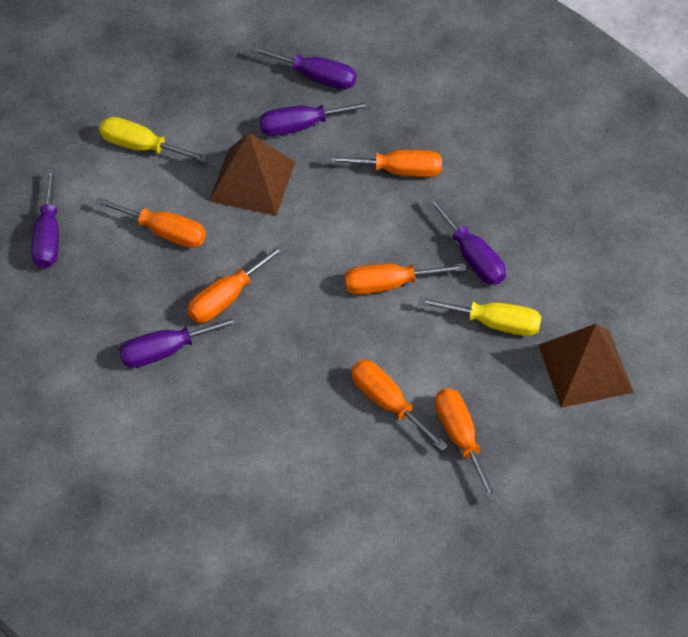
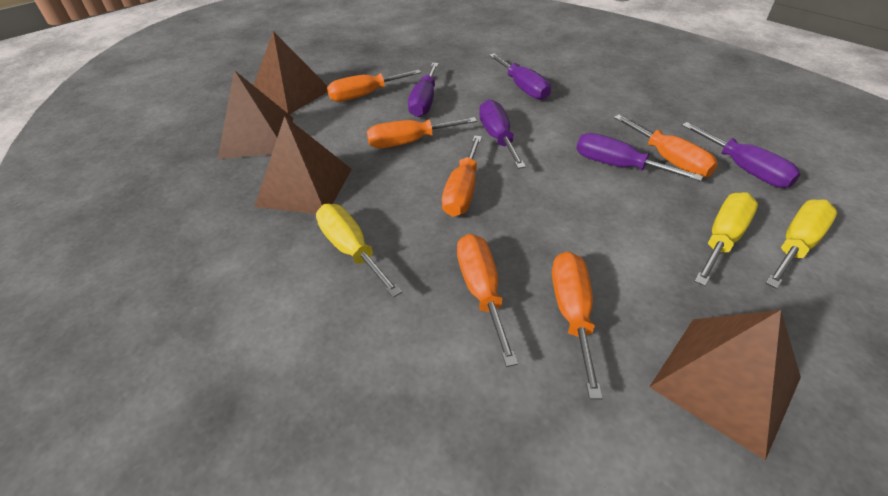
brown pyramid: [209,133,295,216] [538,324,634,408] = 2 -> [218,70,293,159] [253,31,328,115] [254,116,352,214] [649,310,801,460] = 4
yellow screwdriver: [99,117,208,163] [418,297,542,336] = 2 -> [316,204,402,298] [694,192,758,286] [766,199,837,289] = 3

